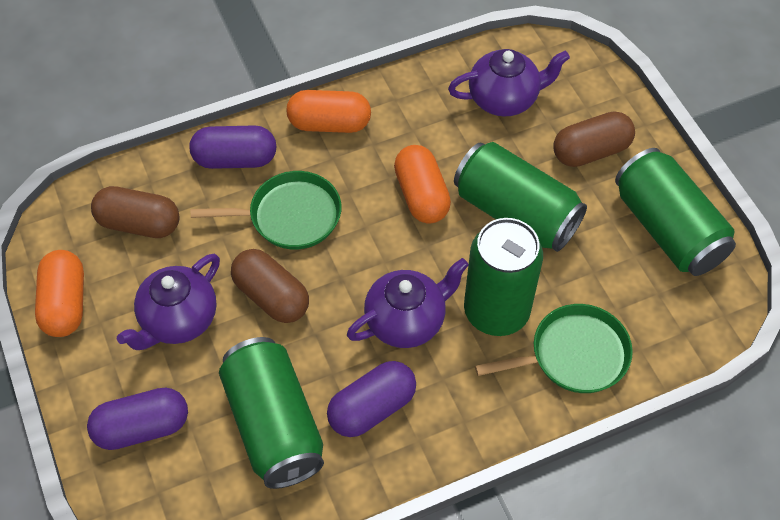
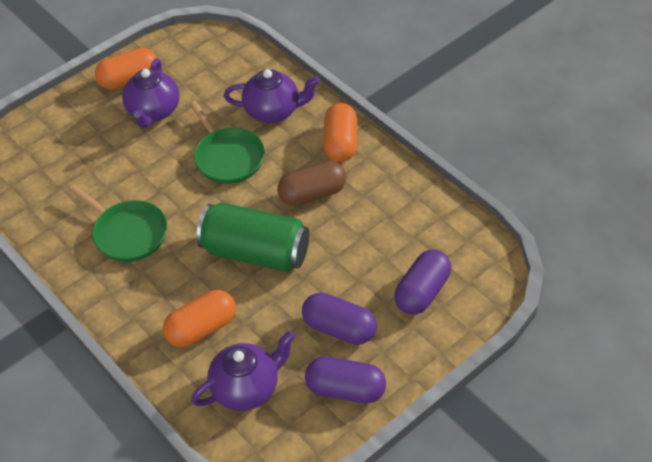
brown capsule: [91,186,179,238] [231,249,309,323] [554,111,635,167] = 3 -> [277,161,346,206] = 1
green can: [219,337,324,489] [454,142,587,252] [464,218,543,336] [615,148,736,276] = 4 -> [196,202,309,272] = 1

